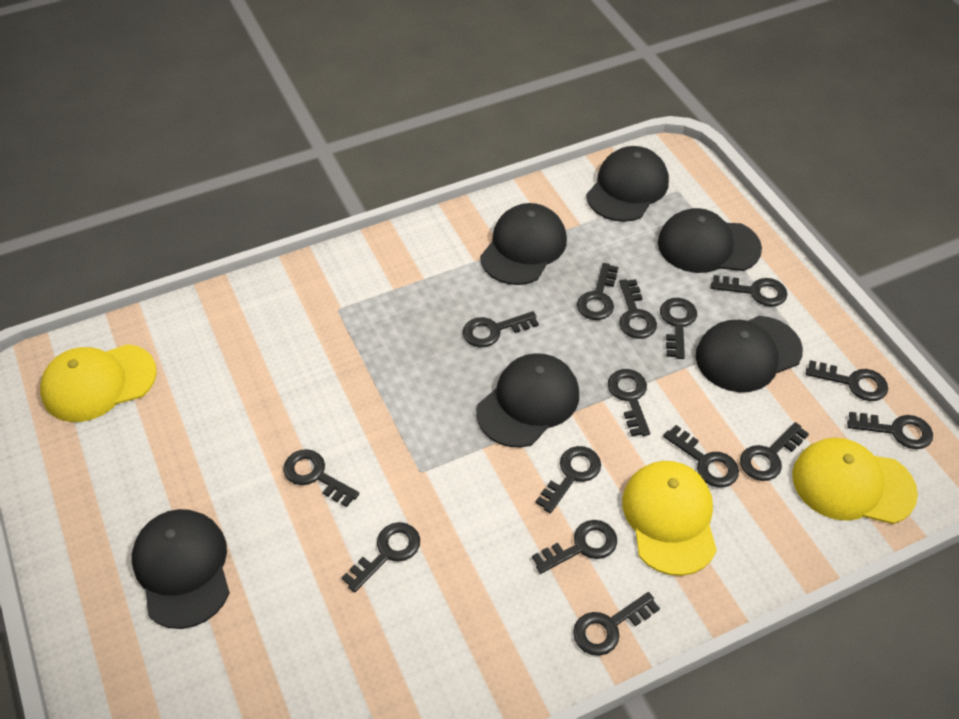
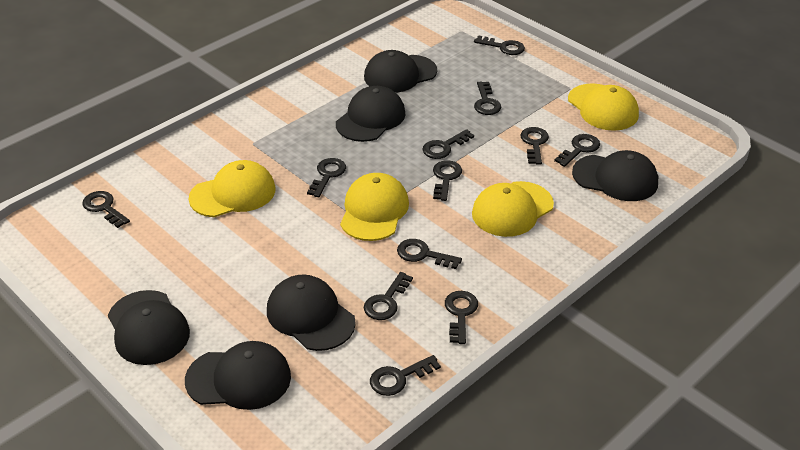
black key: [283,449,359,507] [342,522,420,593] [463,311,539,347] [532,520,617,574] [535,446,601,514] [573,592,660,656] [577,263,618,320] [608,369,650,436] [619,279,657,339] [660,298,697,359] [663,425,739,488] [711,275,787,307] [740,422,809,481] [806,360,888,401] [847,412,933,449] = 15 -> [82,191,130,228] [307,158,346,197] [364,272,413,320] [370,355,441,396] [397,239,462,269] [422,129,474,159] [433,160,462,201] [445,291,478,344] [474,35,525,55] [474,81,501,115] [520,127,549,165] [554,134,600,167] = 12
yellow cap: [40,344,157,422] [622,461,717,576] [792,438,918,524] = 3 -> [189,160,276,217] [340,173,409,241] [472,181,554,237] [568,83,639,131] = 4

